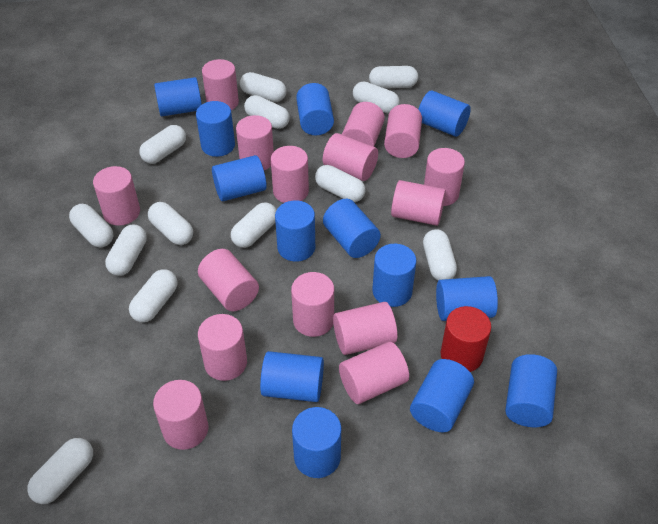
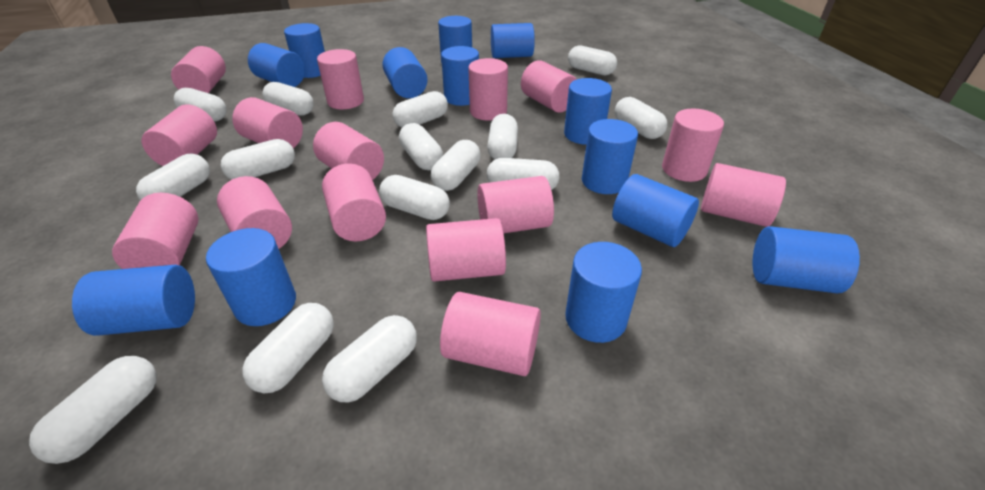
red cylinder: [441,306,491,372] = 1 -> none = 0
white capsule: [27,438,93,504] [69,204,113,248] [105,225,147,276] [129,269,178,323] [139,125,186,164] [148,202,193,245] [231,202,276,248] [240,72,286,102] [244,95,290,129] [315,165,366,202] [353,82,400,113] [369,66,418,88] [423,229,457,281] = 13 -> [29,356,156,464] [136,154,210,201] [174,88,227,122] [221,139,295,179] [242,303,334,393] [262,82,314,116] [322,315,417,403] [379,175,450,220] [393,91,448,128] [399,123,443,170] [431,140,480,191] [487,114,518,160] [487,158,560,190] [568,45,617,75] [615,97,667,139] = 15

